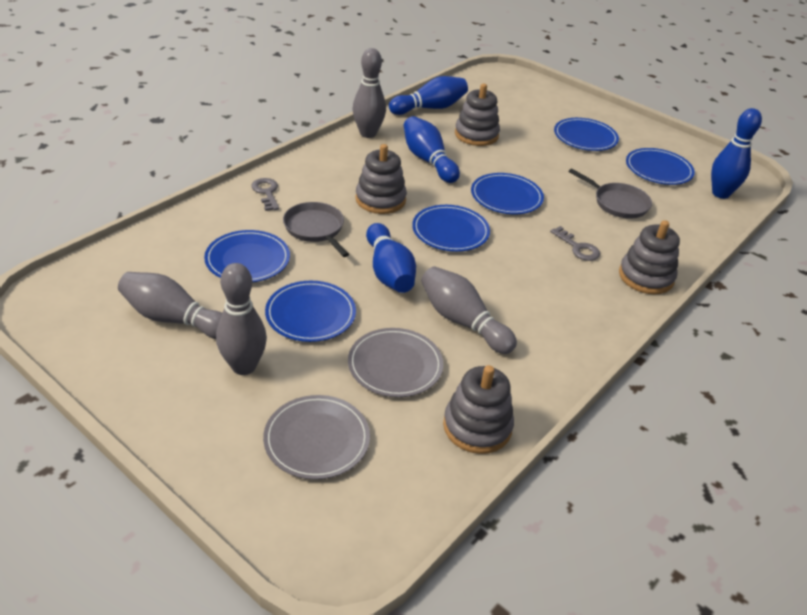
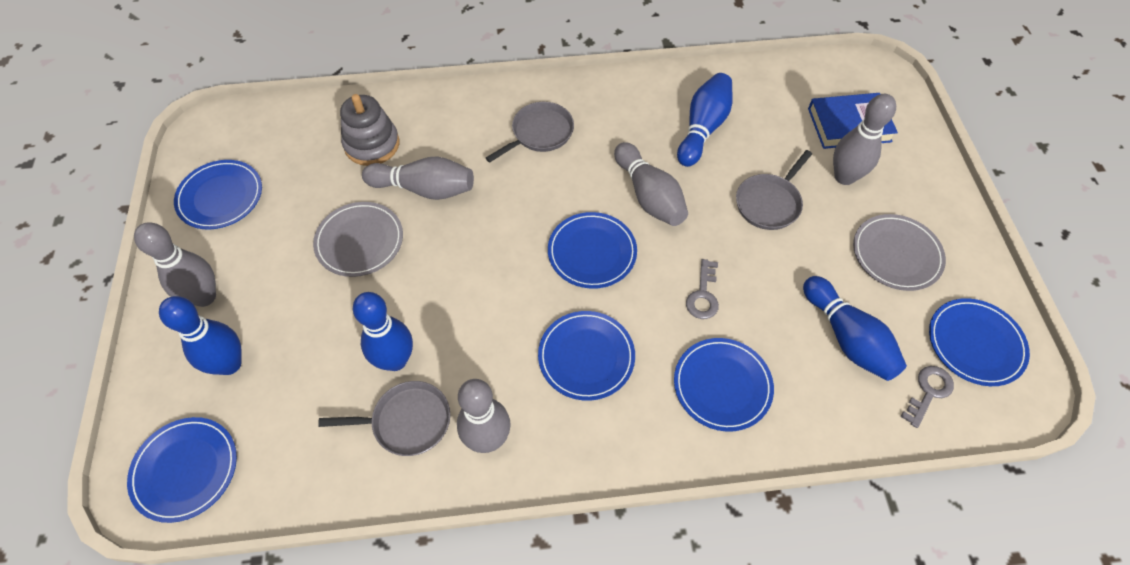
blue book: none = 0 -> [808,93,898,149] = 1
grey bowling pin: [118,272,222,339] [216,263,267,375] [352,48,386,138] [421,266,517,354] = 4 -> [134,222,216,307] [362,157,474,200] [457,379,511,453] [614,142,688,226] [833,94,896,185] = 5
grey pan: [283,202,349,257] [569,168,652,219] = 2 -> [318,381,450,456] [486,102,574,163] [736,150,812,230] = 3
grey stacking toy: [355,144,407,214] [443,365,514,454] [455,84,500,146] [619,220,680,294] = 4 -> [340,94,399,166] = 1

